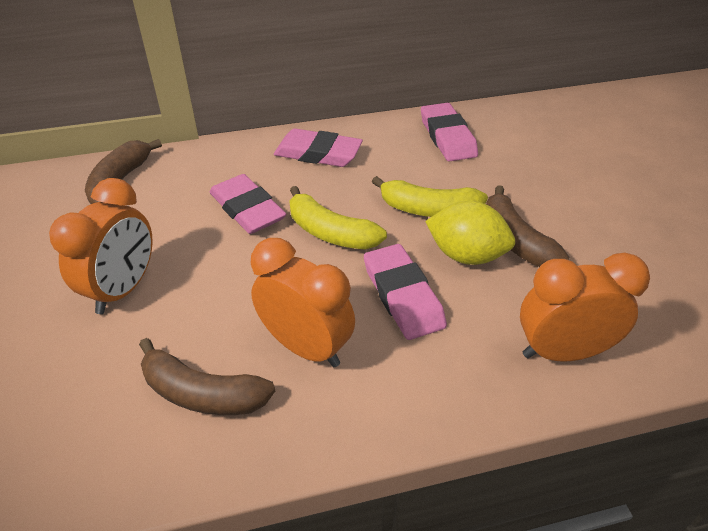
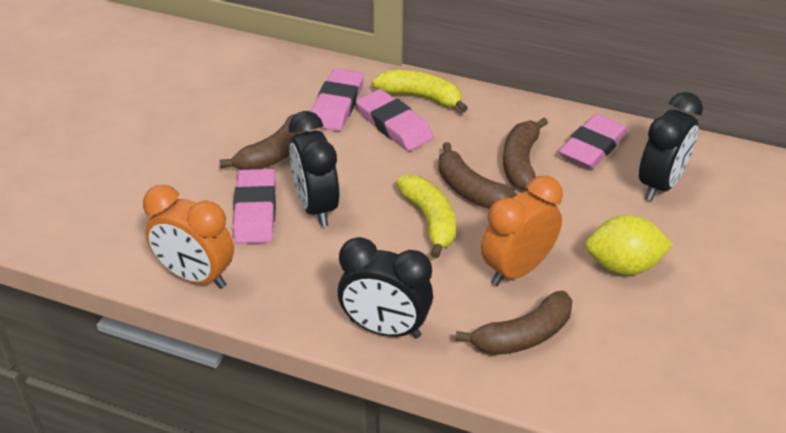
black clock: none = 0 -> [289,111,339,226] [338,237,433,339] [639,92,703,201] = 3
brown banana: [85,139,162,204] [139,338,275,415] [486,185,569,267] = 3 -> [219,114,308,170] [438,142,517,209] [456,291,572,355] [503,118,548,190] = 4
orange clock: [49,178,153,314] [251,238,355,367] [520,253,650,362] = 3 -> [143,185,234,289] [481,175,563,286] = 2

